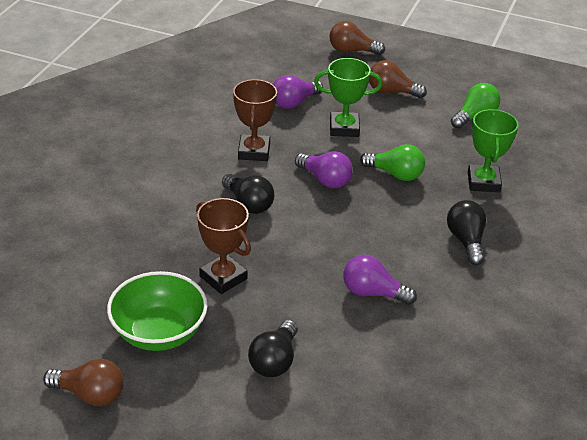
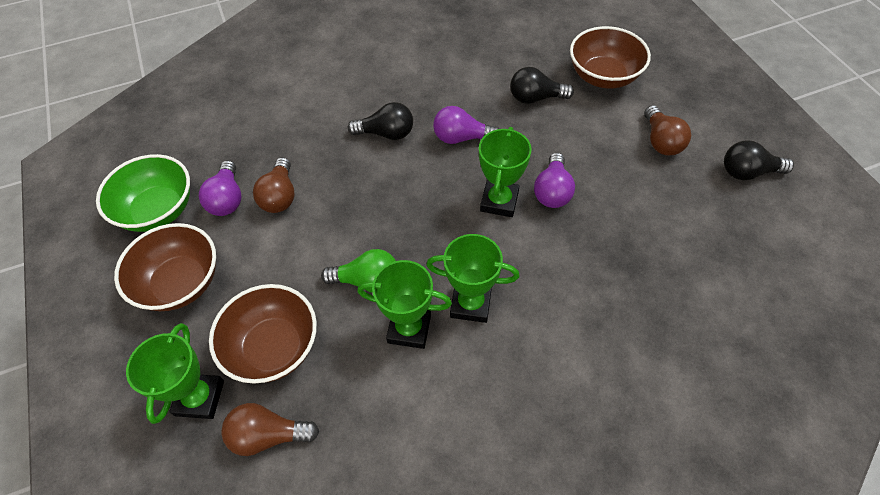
brown bowl: none = 0 -> [114,223,216,311] [209,284,317,384] [570,26,651,88] = 3
brown trophy: [196,198,251,294] [233,79,277,161] = 2 -> none = 0
green light bulb: [360,144,425,181] [451,83,500,129] = 2 -> [321,249,396,293] = 1
green trophy: [314,58,382,137] [468,109,518,192] = 2 -> [126,323,224,424] [358,260,452,349] [426,234,519,323] [479,127,532,217] = 4

